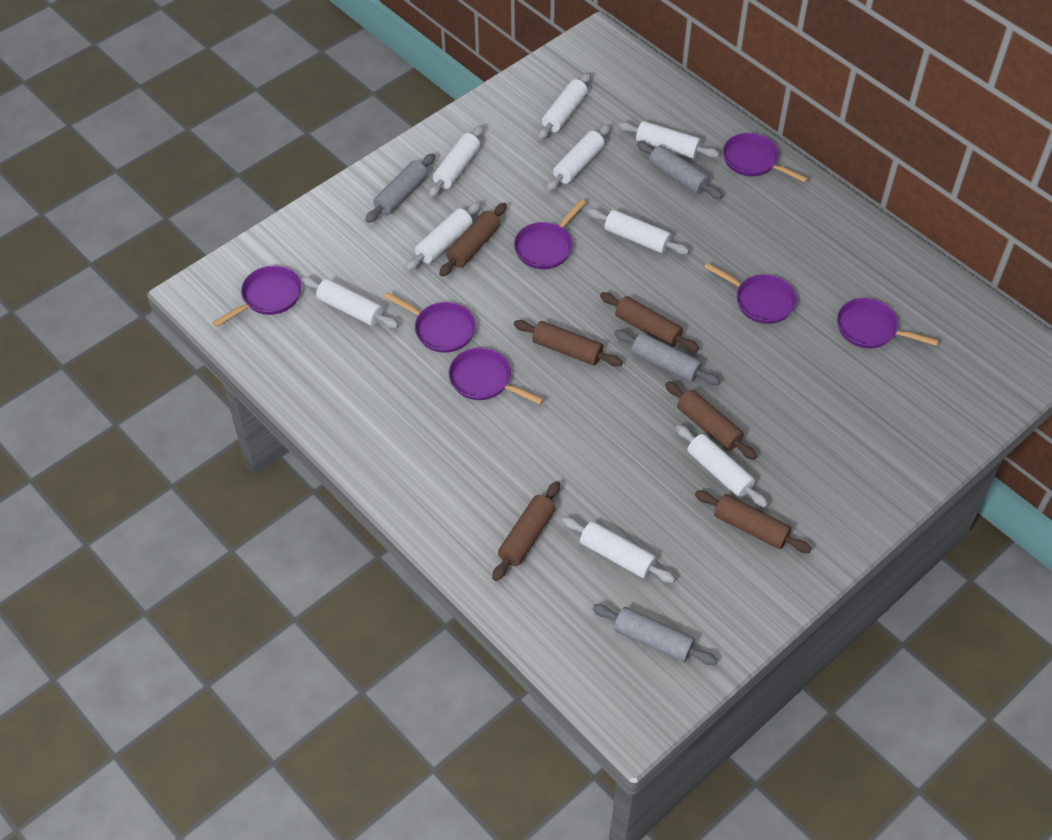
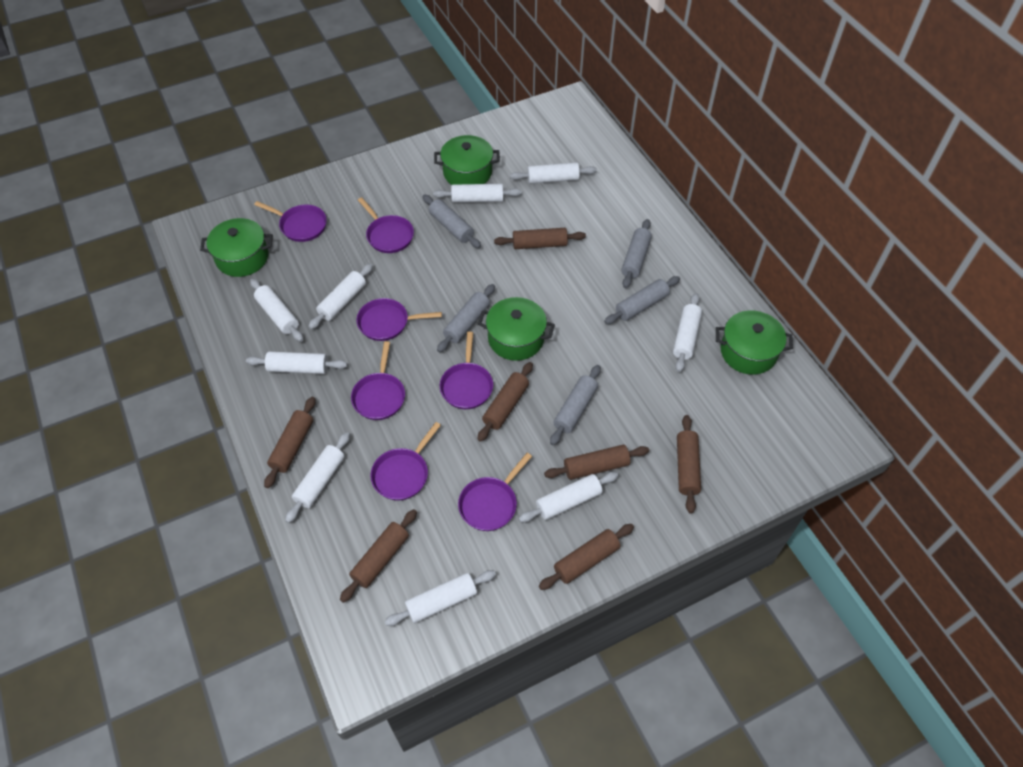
brown rolling pin: [439,203,507,277] [492,481,560,581] [514,320,623,367] [600,292,699,352] [665,381,757,460] [695,490,812,553] = 6 -> [264,397,316,488] [340,509,417,603] [477,362,533,442] [494,228,586,249] [539,524,634,590] [544,445,649,480] [677,415,701,513] = 7
green pot: none = 0 -> [200,218,273,277] [434,135,500,185] [478,297,555,361] [716,311,793,375] = 4
grey rolling pin: [365,153,435,223] [592,604,717,665] [614,330,720,385] [637,141,723,199] = 4 -> [422,194,481,248] [437,284,495,353] [550,365,601,445] [604,276,680,324] [621,219,652,288] = 5

